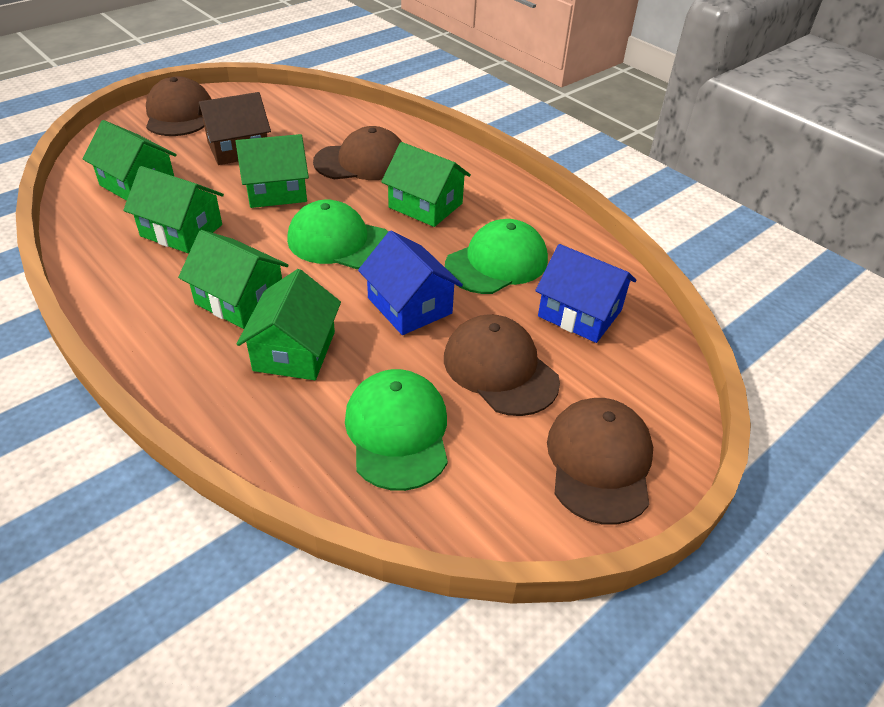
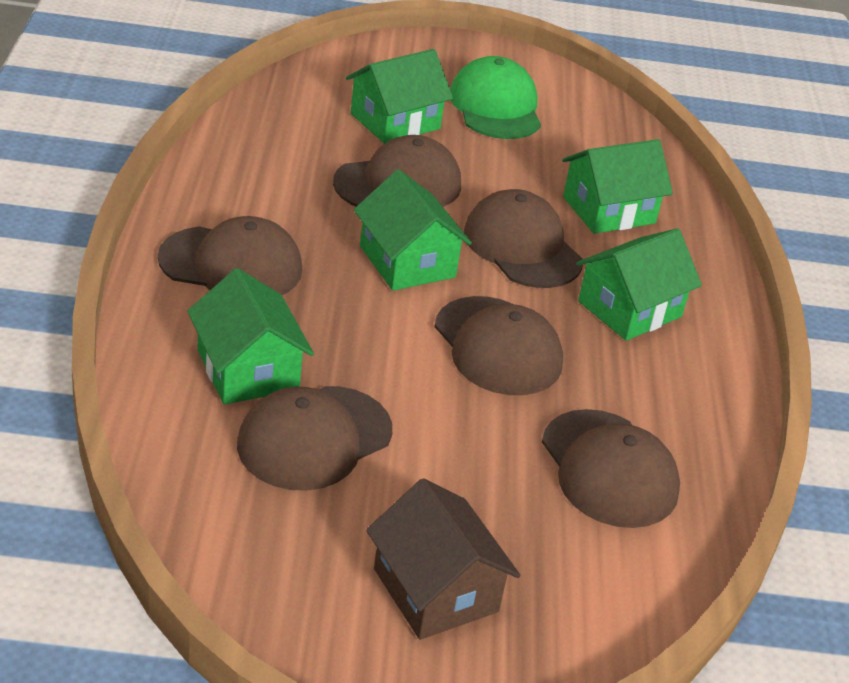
blue house: [358,230,463,335] [535,244,637,343] = 2 -> none = 0
brown cap: [146,76,211,136] [313,126,402,180] [444,314,560,416] [547,398,653,525] = 4 -> [158,216,303,295] [237,386,392,491] [333,135,461,207] [435,296,563,395] [464,189,583,288] [542,409,680,528] = 6
green cap: [287,200,388,269] [345,369,448,491] [445,219,548,294] = 3 -> [450,56,541,139] = 1
green house: [83,120,177,201] [123,166,224,253] [178,230,289,329] [236,134,309,208] [237,269,341,380] [381,142,471,227] = 6 -> [187,268,314,404] [346,49,453,144] [354,169,472,291] [562,139,673,234] [576,228,702,341] = 5

